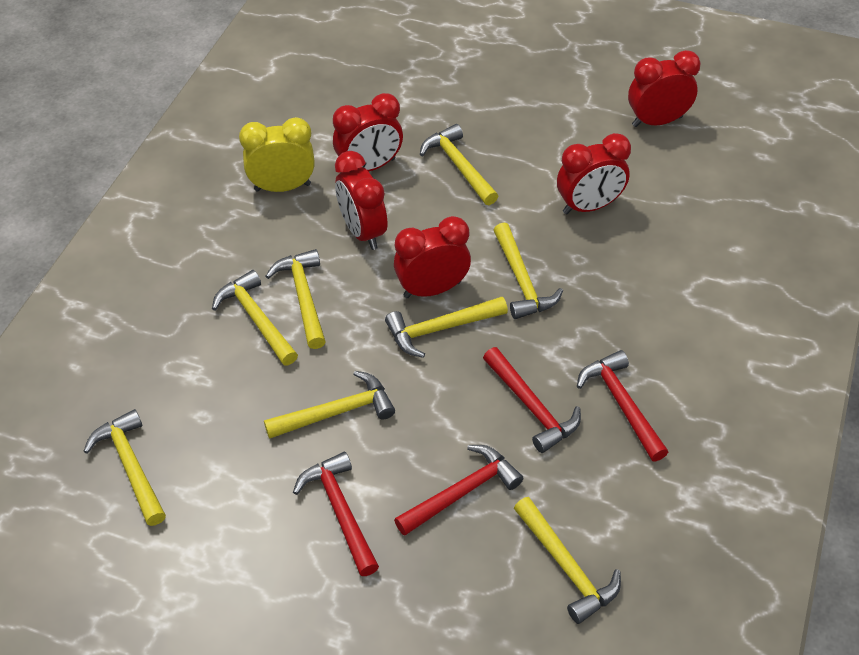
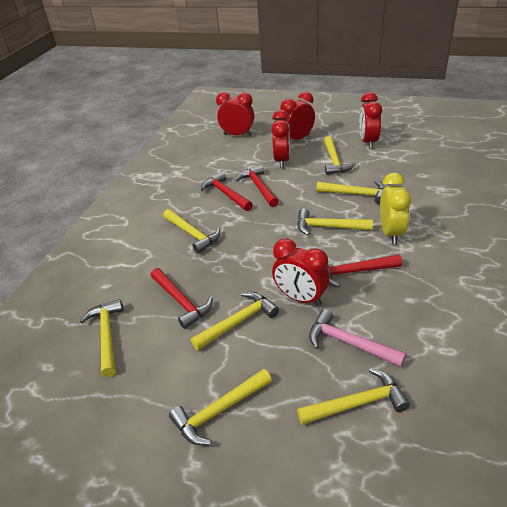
pink hammer: none = 0 -> [309,309,406,367] = 1

